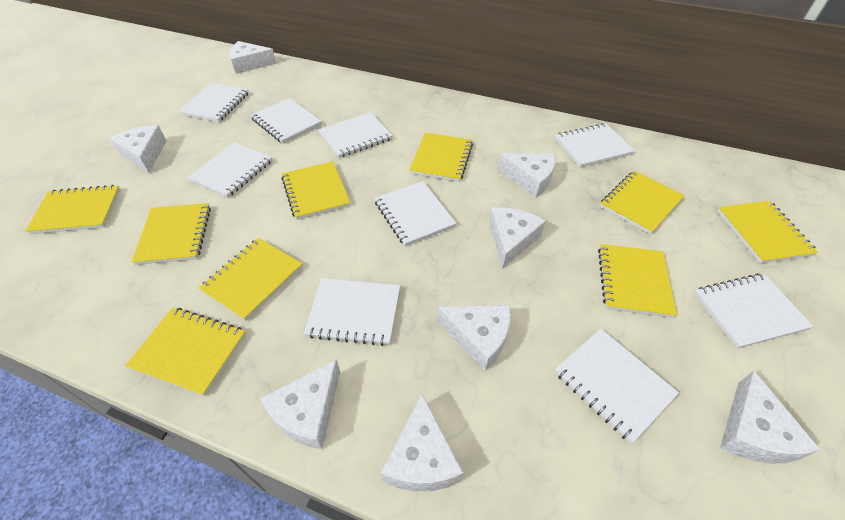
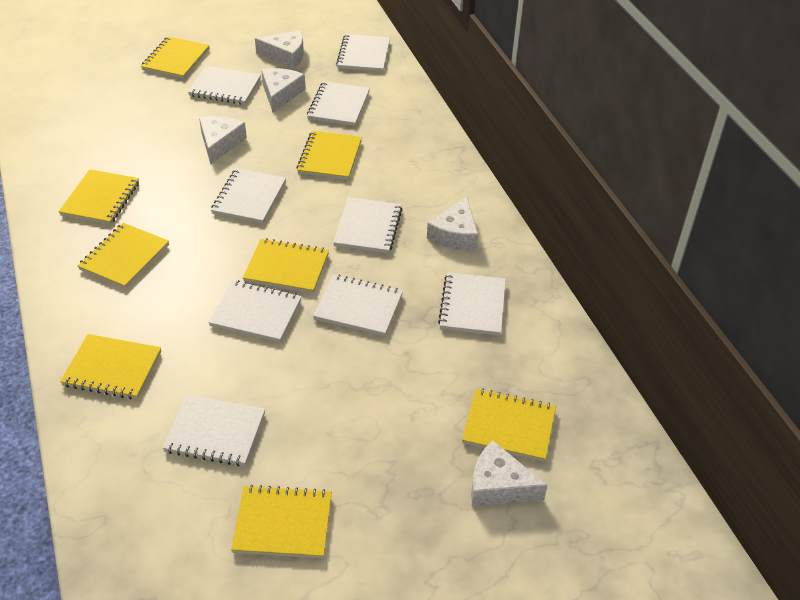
white cheese: [109,125,167,173] [230,41,277,74] [260,359,340,449] [381,394,463,491] [437,305,511,371] [489,207,546,269] [498,153,556,198] [720,371,820,464] = 8 -> [199,116,247,164] [255,30,304,69] [261,68,306,112] [427,196,478,250] [471,441,548,506] = 5
yellow notebook: [26,185,121,234] [125,308,246,396] [132,203,211,265] [199,238,303,321] [281,161,350,220] [409,133,473,182] [598,244,677,318] [600,171,685,234] [717,201,818,263] = 9 -> [59,169,139,225] [60,334,161,399] [78,223,169,289] [141,36,209,79] [231,485,332,559] [243,238,329,293] [296,131,362,180] [462,388,556,462] = 8

